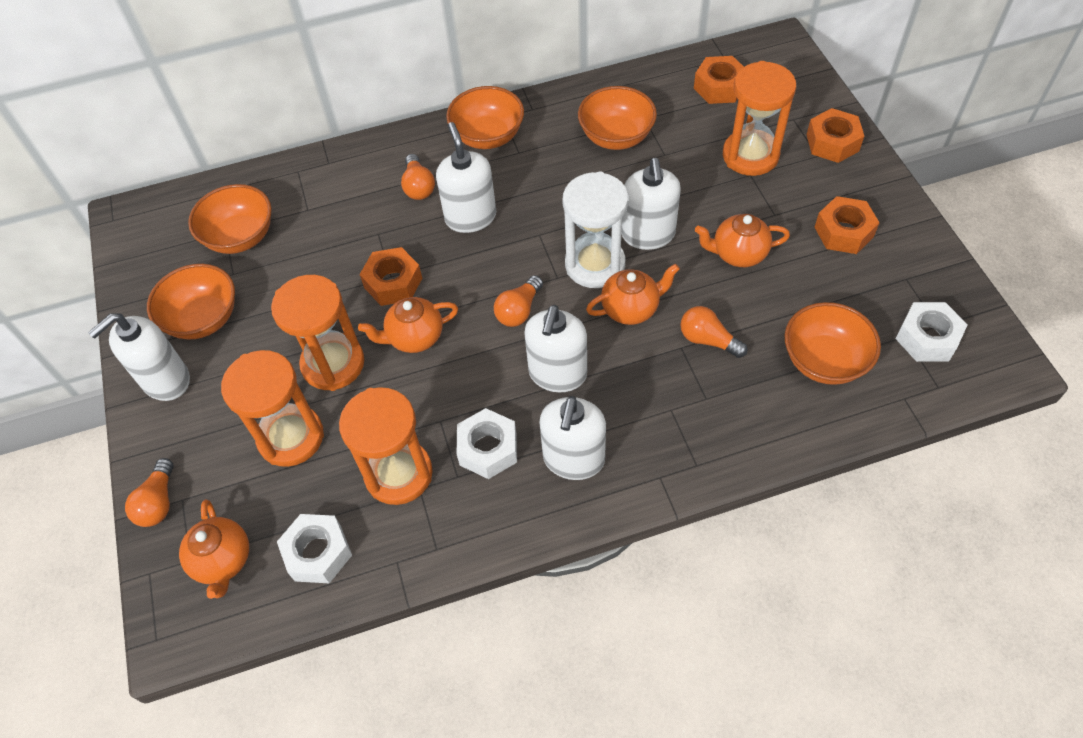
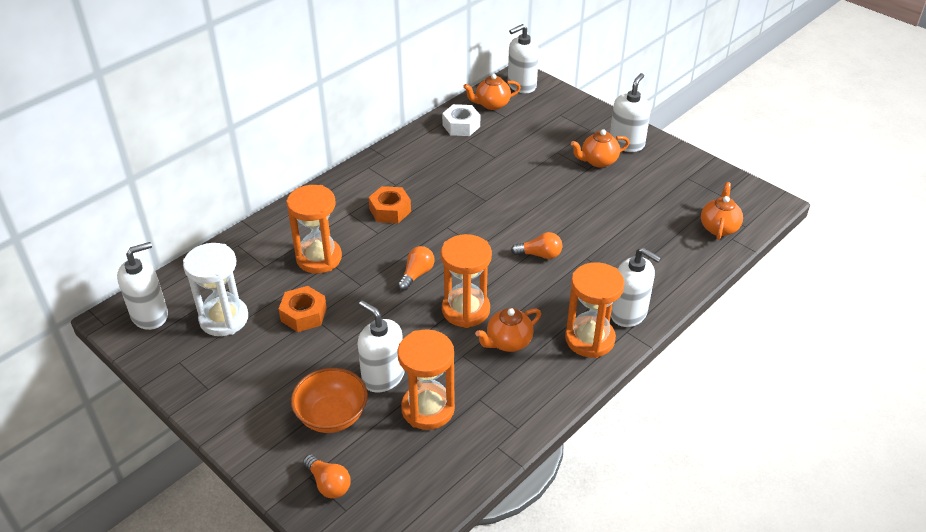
orange bowl: [147,264,235,339] [188,184,272,254] [446,86,524,149] [578,86,657,150] [785,302,881,385] = 5 -> [291,368,368,433] = 1
orange light bulb: [125,458,174,527] [401,154,435,200] [494,275,543,327] [681,306,747,358] = 4 -> [303,454,351,499] [398,246,435,291] [511,232,562,259] = 3
orange nut: [359,247,422,306] [694,56,744,104] [806,108,864,163] [814,196,880,254] = 4 -> [279,286,327,332] [368,186,411,223] = 2
white nut: [277,514,352,583] [457,408,517,479] [895,302,967,362] = 3 -> [442,104,480,136] = 1

